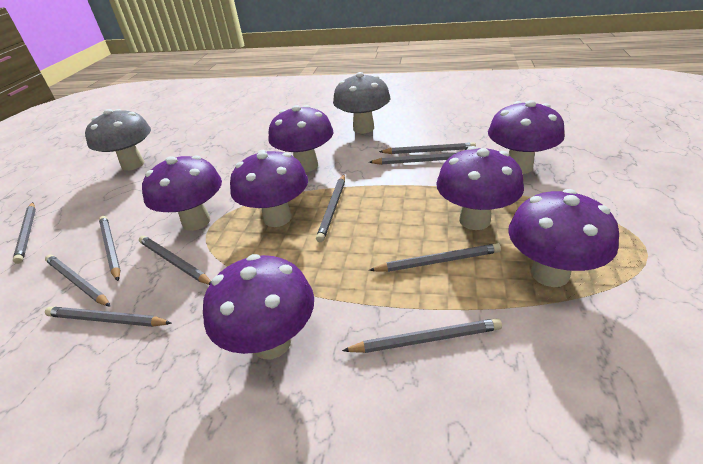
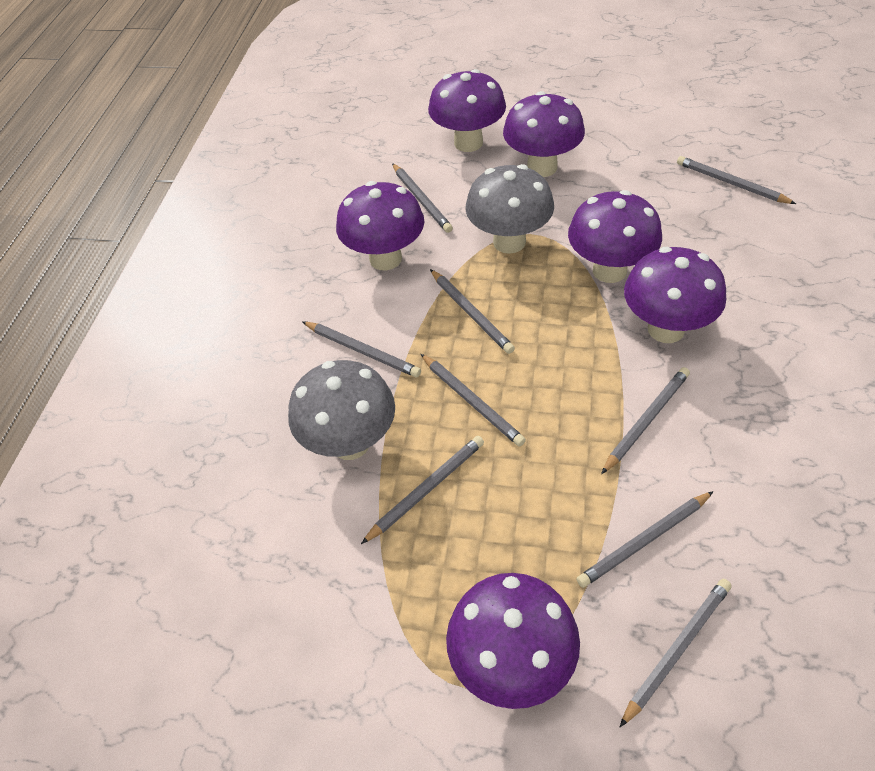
grey pencil: [13,202,36,264] [45,255,111,307] [45,307,172,327] [99,216,121,281] [139,236,212,285] [316,174,345,242] [342,318,502,353] [369,152,458,165] [369,243,501,272] [379,142,476,154] = 10 -> [302,321,421,377] [361,436,484,544] [392,163,453,233] [421,354,526,446] [430,269,515,354] [576,491,714,588] [601,367,690,474] [620,579,732,727] [677,156,796,204] = 9
purple mushroom: [142,155,222,231] [203,254,314,359] [230,150,308,227] [268,105,333,172] [436,146,524,230] [488,100,565,174] [508,189,619,287] = 7 -> [336,181,424,270] [428,69,506,152] [446,573,580,709] [503,91,585,177] [568,190,662,283] [624,247,726,343] = 6

